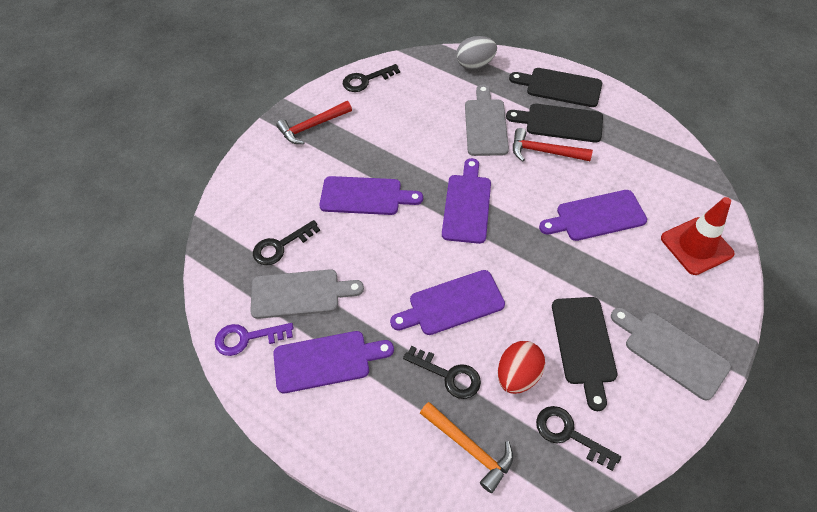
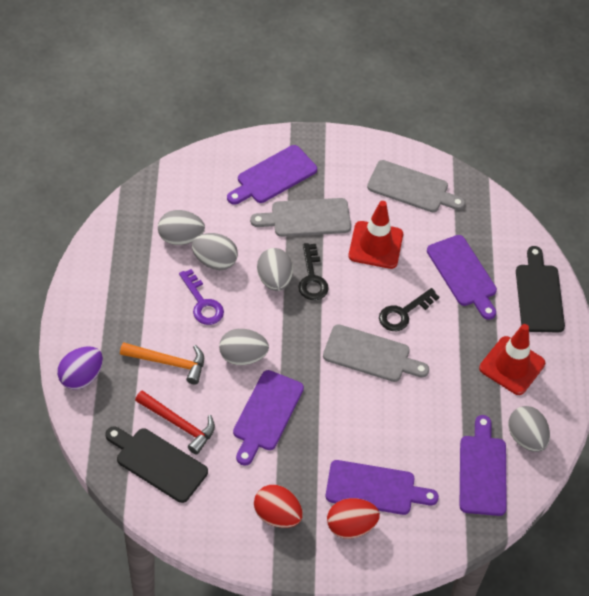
black cutting board: [506,104,603,142] [509,68,602,107] [552,297,617,411] = 3 -> [105,426,208,503] [516,246,565,333] = 2
black key: [253,220,320,265] [343,64,400,92] [403,346,481,399] [536,406,621,471] = 4 -> [298,243,329,300] [379,288,439,331] = 2
grey egg: [456,36,497,70] = 1 -> [158,210,205,245] [192,233,238,270] [219,329,269,365] [257,248,293,291] [508,406,550,452] = 5
purple egg: none = 0 -> [57,346,103,390] = 1
red egg: [498,341,545,394] = 1 -> [254,485,303,528] [327,498,380,539] = 2
red hammer: [276,101,352,144] [513,128,593,162] = 2 -> [135,390,215,455] = 1
red traffic cone: [661,197,735,275] = 1 -> [348,201,403,269] [479,324,545,395] = 2

